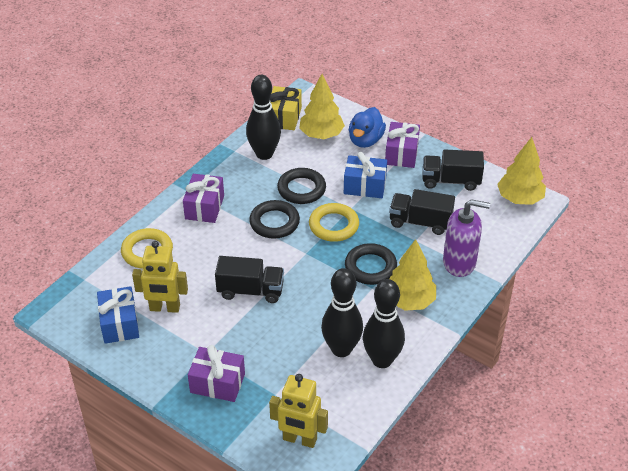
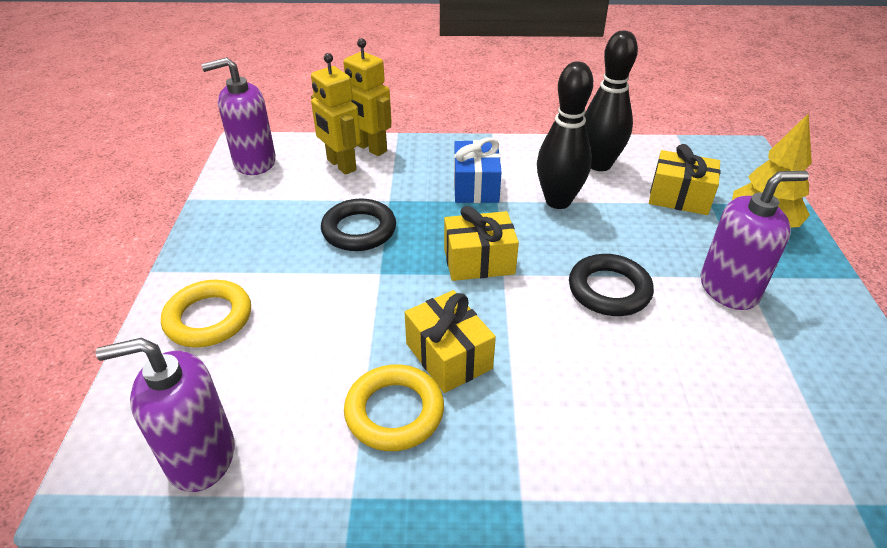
black bowling pin: [246,75,281,160] [321,268,363,357] [363,279,405,368] = 3 -> [537,61,593,209] [584,31,638,171] = 2
black ring: [249,200,300,239] [277,168,326,204] [345,243,397,285] = 3 -> [321,198,396,251] [569,254,654,316] = 2
black truck: [215,256,284,303] [389,189,455,235] [422,149,484,191] = 3 -> none = 0
blue duck: [349,107,386,148] = 1 -> none = 0
blue gift: [97,286,139,344] [344,152,387,198] = 2 -> [454,137,502,203] = 1
purple gift: [183,174,224,223] [188,345,245,402] [385,122,420,168] = 3 -> none = 0
purple soap dispenser: [443,199,490,277] = 1 -> [96,338,235,492] [201,57,276,175] [701,171,809,310] = 3
yellow gift: [270,86,302,130] = 1 -> [405,290,496,393] [444,206,519,281] [649,144,721,215] = 3
yellow tree: [299,74,345,139] [389,239,436,311] [497,137,546,205] = 3 -> [732,113,812,228] = 1

